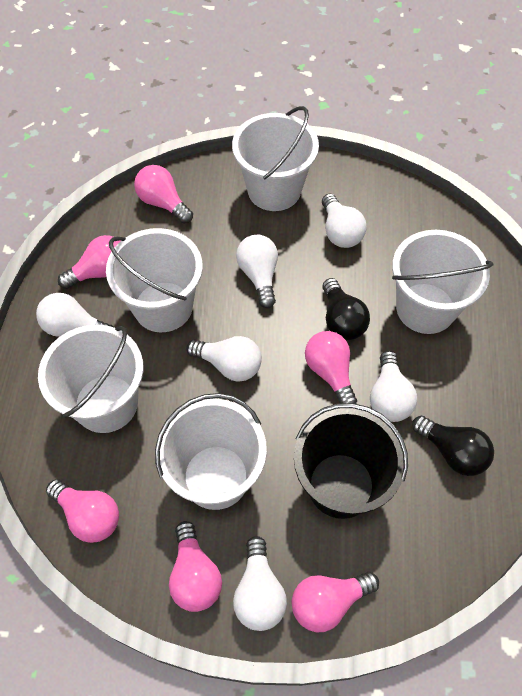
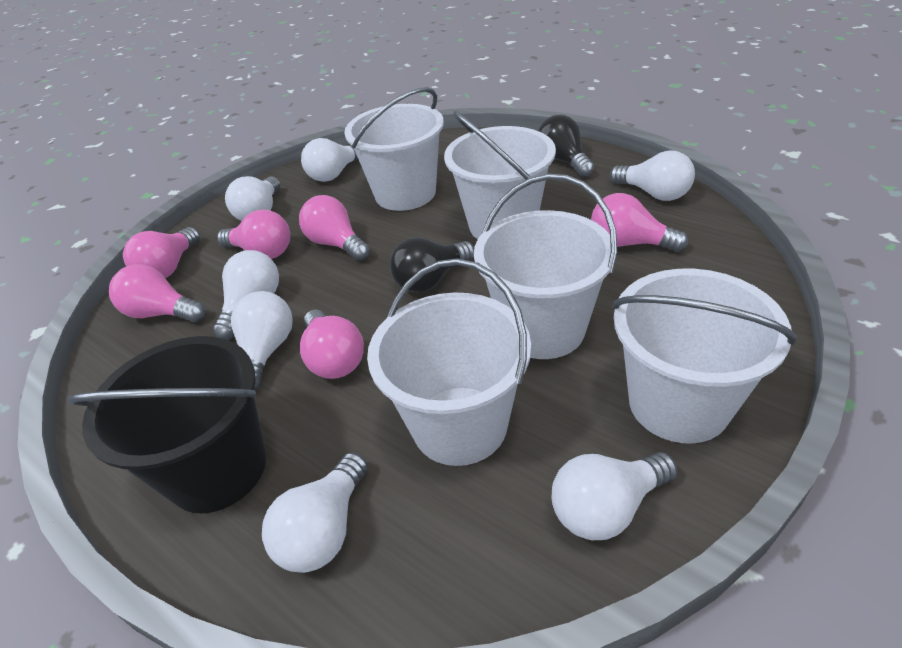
white light bulb: [36,293,114,337] [186,336,262,381] [233,536,287,631] [236,235,278,308] [322,194,367,248] [370,351,417,422] = 6 -> [213,250,279,340] [225,176,280,221] [231,291,293,391] [262,452,368,573] [301,138,359,182] [552,452,678,540] [610,150,695,201] = 7

